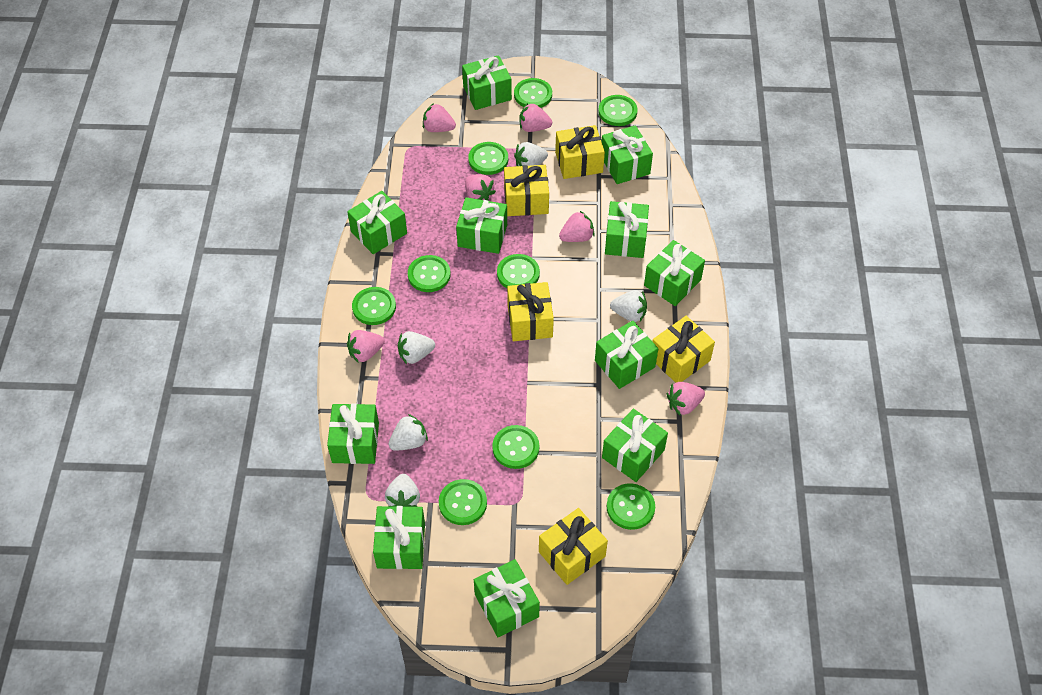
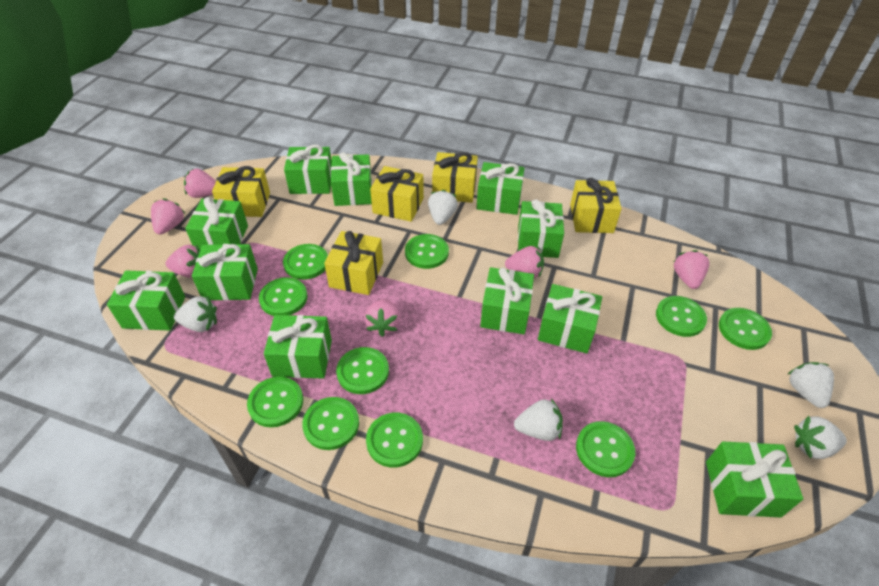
green button: [352,287,396,325] [408,255,451,292] [439,479,487,525] [468,142,508,175] [492,425,539,469] [497,254,540,288] [514,78,552,108] [598,95,637,126] [607,483,655,530] = 9 -> [247,377,303,427] [259,277,308,316] [283,244,328,280] [302,397,359,450] [336,347,389,394] [366,413,423,468] [405,234,449,269] [576,421,635,477] [656,296,707,337] [719,308,772,350] = 10

